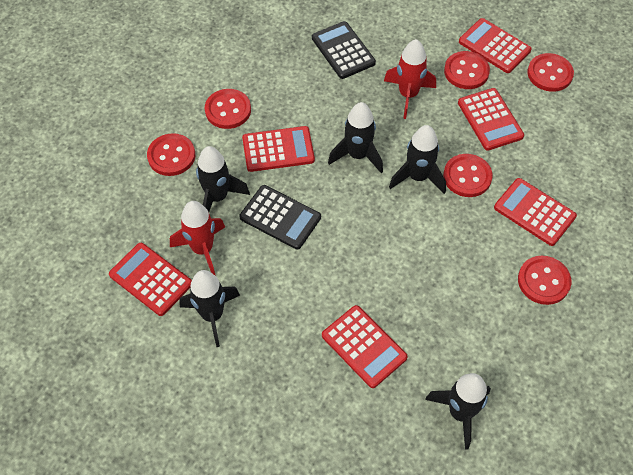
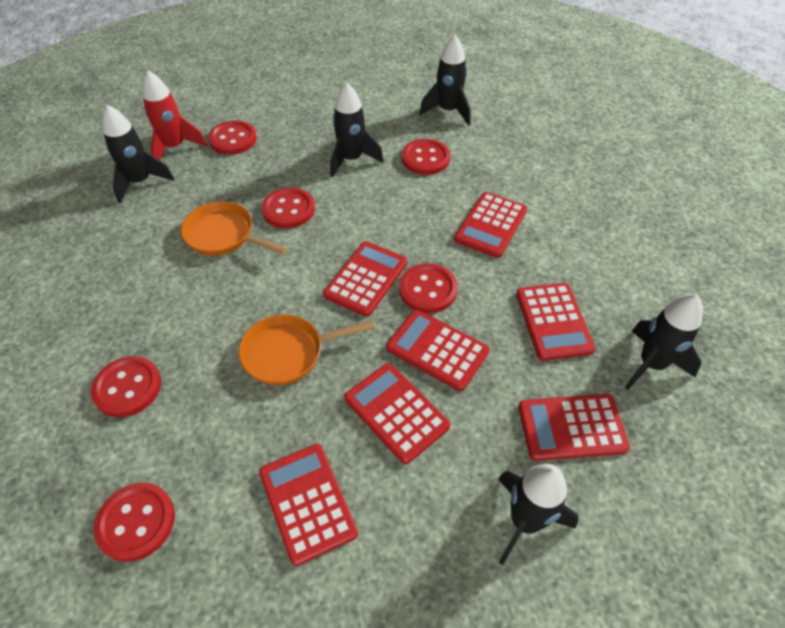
black calculator: [240,185,321,250] [312,21,376,79] = 2 -> none = 0
orange pan: none = 0 -> [181,202,288,256] [239,315,375,385] = 2
red calculator: [109,243,192,316] [242,126,315,172] [322,305,408,388] [458,88,524,151] [459,18,532,73] [494,178,577,246] = 6 -> [259,444,358,566] [323,241,407,317] [344,363,450,464] [386,309,490,391] [454,192,527,258] [516,283,595,361] [518,394,630,461] = 7
red rocket: [170,201,225,276] [384,39,436,119] = 2 -> [143,70,207,160] = 1

